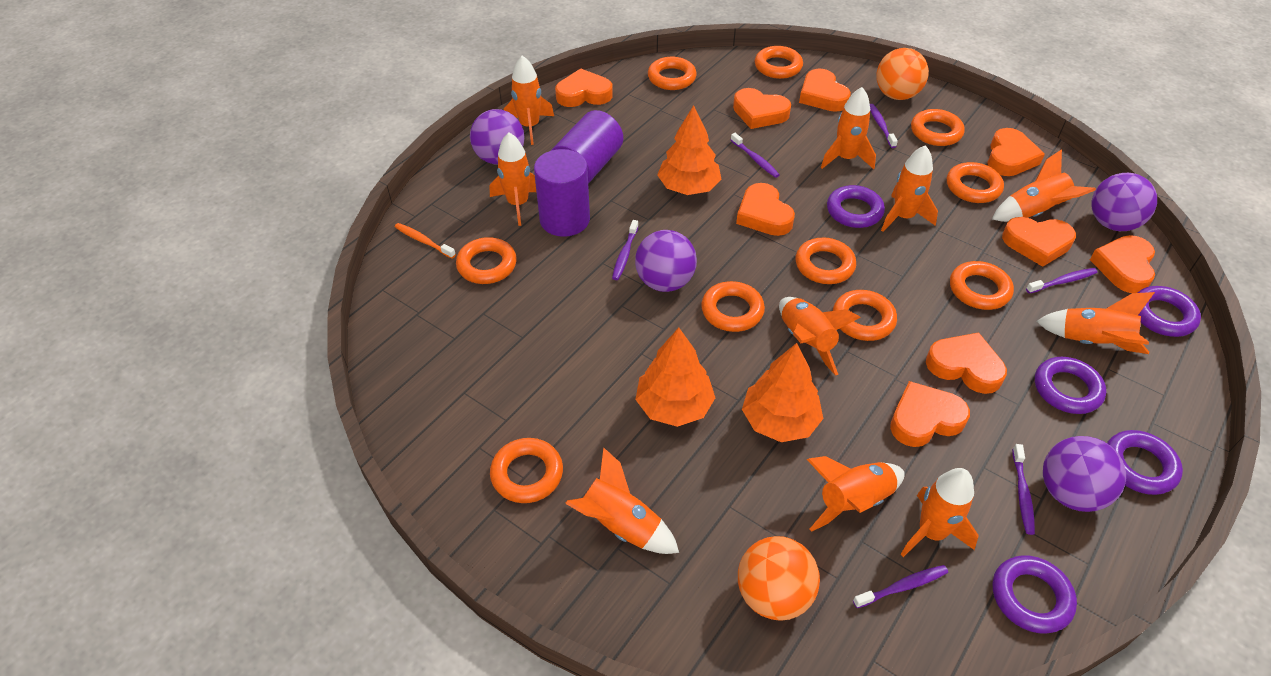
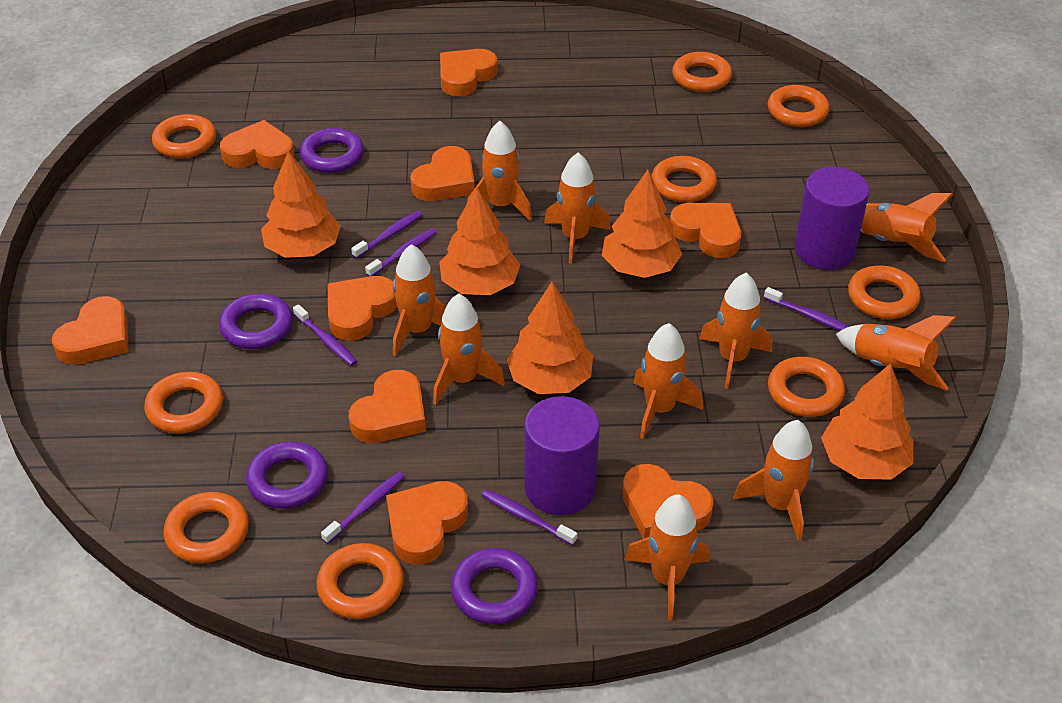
orange ball: [738,536,820,621] [876,48,929,100] = 2 -> none = 0
orange ring: [456,237,517,284] [490,438,563,503] [648,57,697,90] [701,281,765,332] [755,46,803,79] [796,237,856,284] [833,290,897,341] [911,109,965,146] [947,162,1004,203] [950,261,1014,310] = 10 -> [144,372,223,433] [152,114,216,158] [164,492,249,563] [317,543,404,619] [652,156,717,202] [672,52,732,92] [767,85,830,127] [768,357,845,417] [848,265,921,319] = 9
orange toothbrush: [395,223,456,259] = 1 -> none = 0
orange tree: [635,328,715,427] [657,105,722,195] [742,343,823,442] = 3 -> [261,151,341,258] [439,187,520,295] [506,281,593,394] [602,170,682,278] [821,363,913,480] = 5
purple ball: [470,109,525,165] [635,230,697,292] [1043,436,1126,512] [1091,173,1157,231] = 4 -> none = 0
purple ring: [827,185,885,228] [993,555,1077,634] [1035,357,1106,414] [1107,430,1183,495] [1138,286,1201,337] = 5 -> [219,294,293,349] [246,441,328,509] [300,128,364,173] [451,548,538,624] = 4

